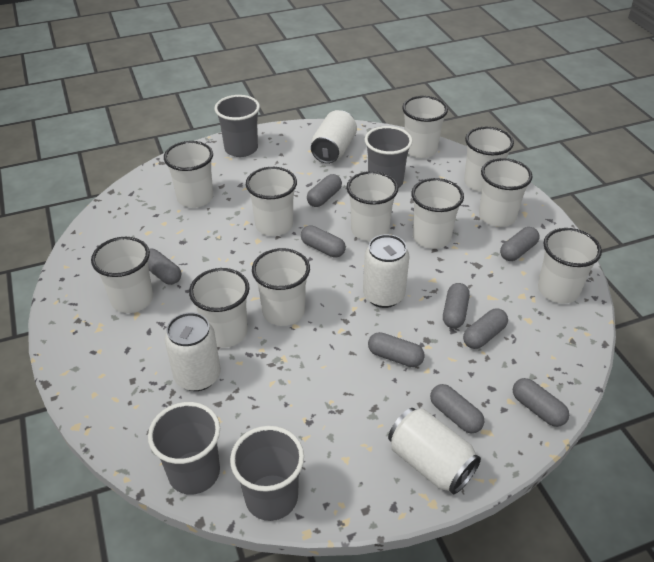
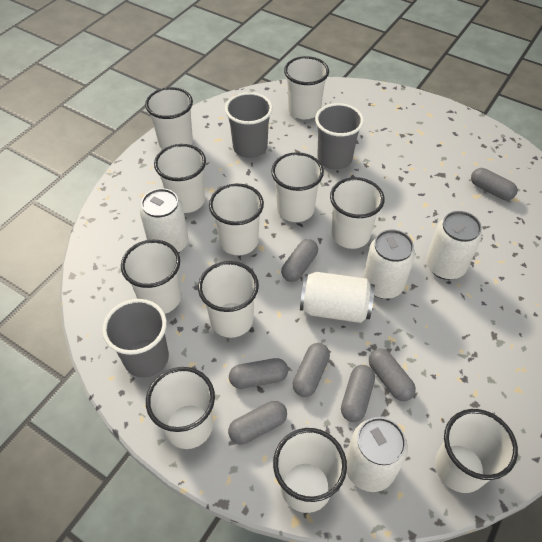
grey capsule: [148,249,181,285] [301,225,346,258] [307,174,342,207] [368,332,425,367] [430,384,484,433] [443,283,470,328] [463,308,508,349] [500,227,540,261] [513,378,569,427] = 9 -> [228,401,287,444] [229,358,288,389] [281,239,318,282] [293,343,330,397] [341,365,375,422] [369,349,416,401] [471,168,518,200] = 7
grey cup: [148,402,220,495] [214,95,260,157] [230,426,304,521] [365,126,413,188] = 4 -> [102,299,169,378] [225,92,273,158] [315,103,364,170] = 3
white can: [165,312,221,391] [311,110,357,164] [363,234,409,308] [388,408,481,494] = 4 -> [140,188,188,253] [300,272,375,323] [346,417,408,492] [363,229,415,299] [426,211,482,280] = 5

